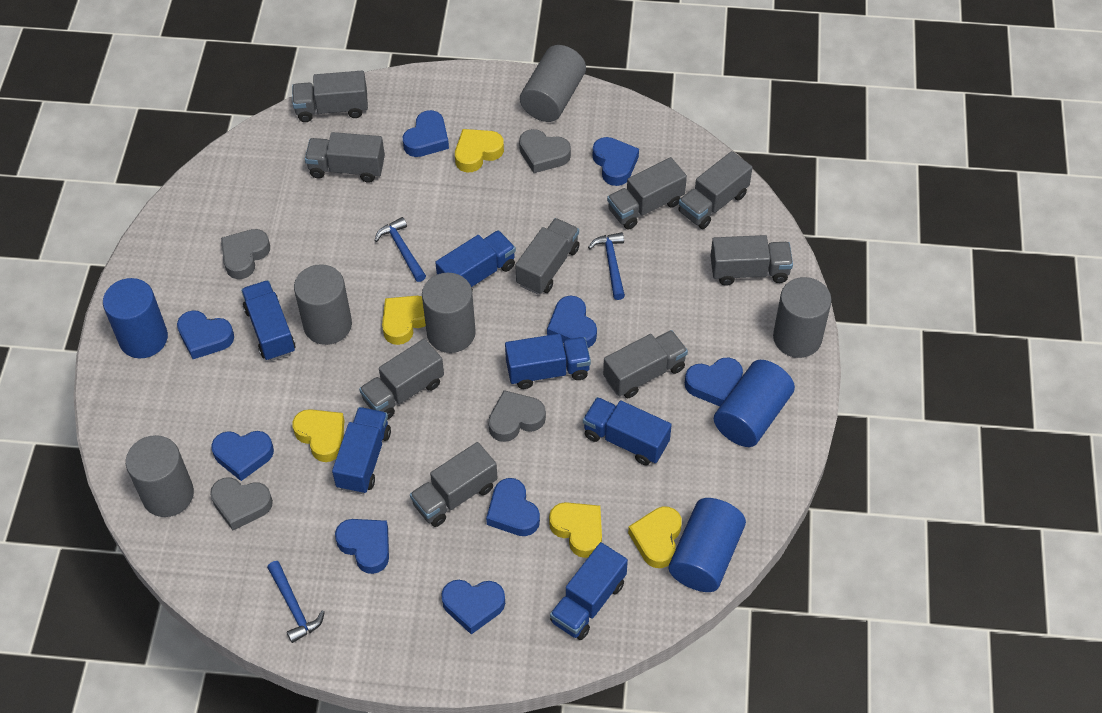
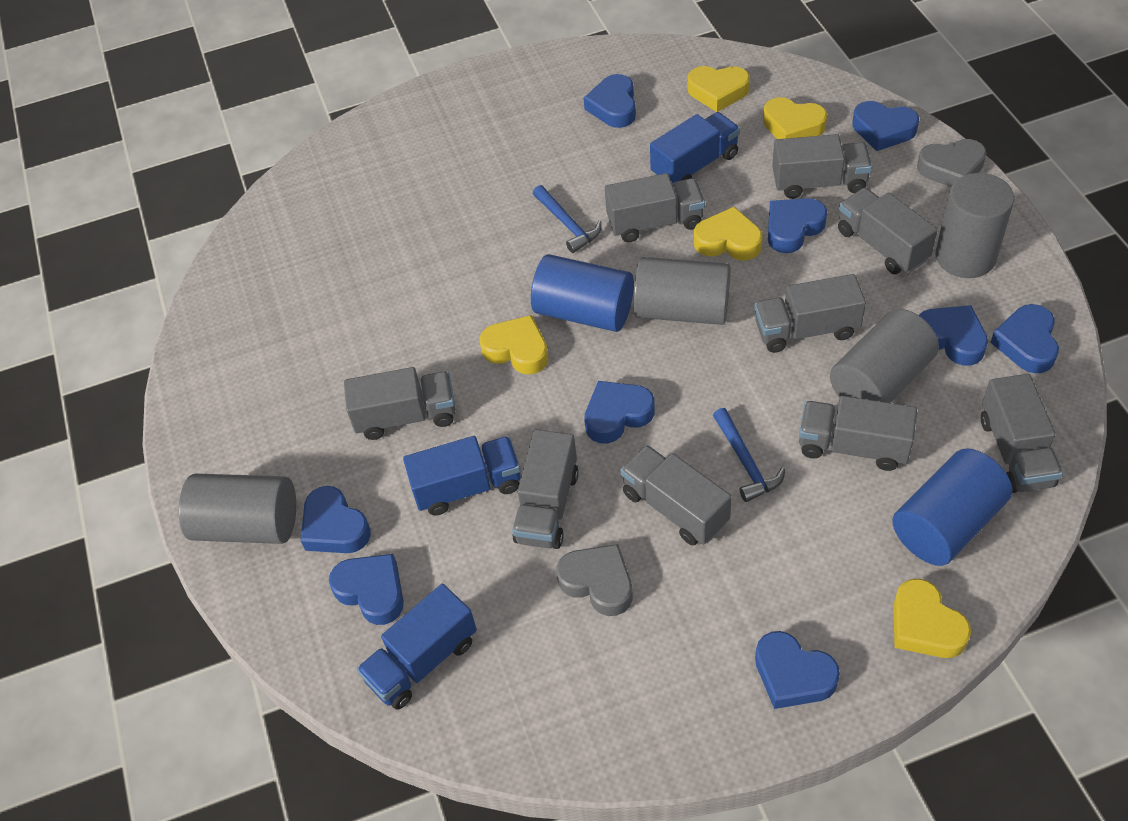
blue cylinder: [103,278,168,358] [669,498,746,592] [714,360,795,447] = 3 -> [531,254,634,332] [892,448,1013,566] = 2
blue hammer: [267,561,325,643] [375,217,426,282] [588,232,625,300] = 3 -> [533,185,602,253] [713,408,785,502] = 2
blue truck: [241,280,295,361] [332,407,391,494] [435,230,516,291] [505,334,591,389] [550,542,628,640] [583,397,672,466] = 6 -> [357,584,477,710] [403,436,521,516] [650,112,740,184] = 3
grey cylinder: [126,435,194,517] [294,264,352,345] [422,273,476,353] [520,45,586,122] [773,277,832,358] = 5 -> [179,474,296,544] [634,257,731,325] [830,309,939,403] [936,173,1014,278] = 4
grey heart: [210,477,273,530] [221,229,270,279] [488,390,546,442] [519,129,571,173] = 4 -> [556,544,633,616] [917,139,987,187] = 2

